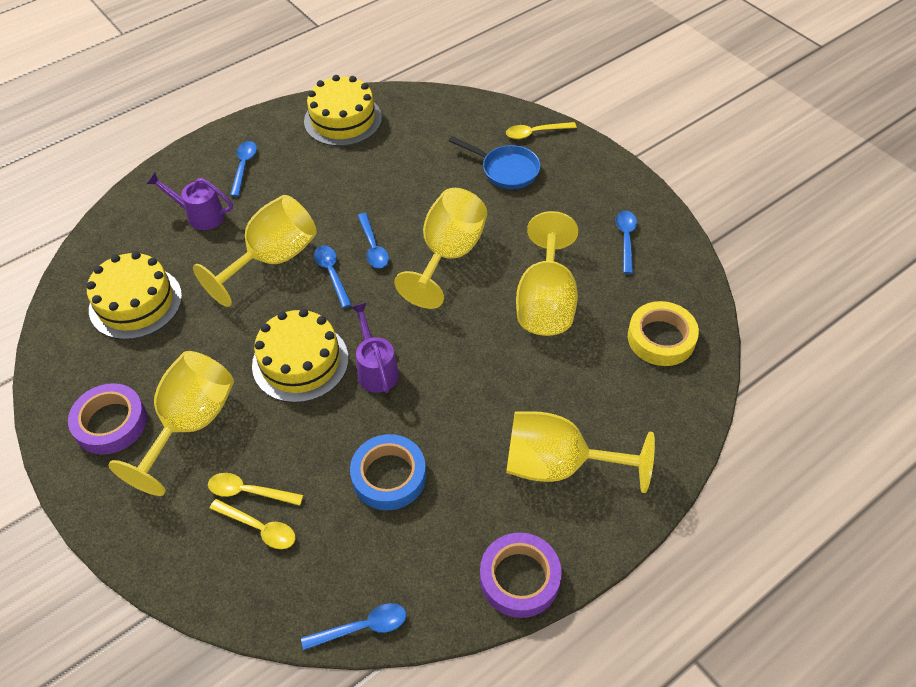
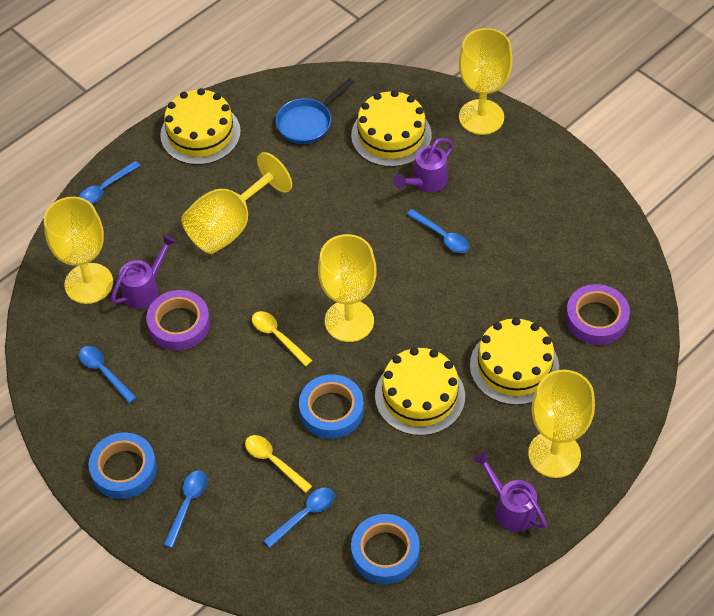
blue tape: [350,434,426,510] = 1 -> [88,433,157,499] [299,374,364,439] [351,514,420,584] = 3
purple watering can: [147,172,233,230] [351,303,399,393] = 2 -> [111,234,176,309] [393,138,453,193] [473,451,547,532] = 3
yellow cake: [86,251,182,340] [252,309,349,403] [304,75,382,146] = 3 -> [160,88,241,165] [351,90,432,167] [375,347,465,436] [470,317,559,405] = 4
yellow spoon: [208,473,303,506] [209,499,295,549] [506,122,577,139] = 3 -> [245,435,312,493] [252,311,313,366] = 2
yellow tape: [628,301,699,366] = 1 -> none = 0

